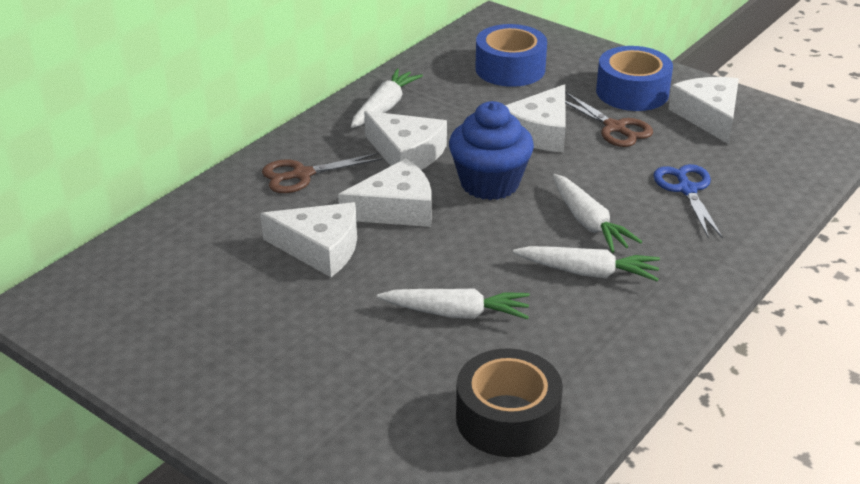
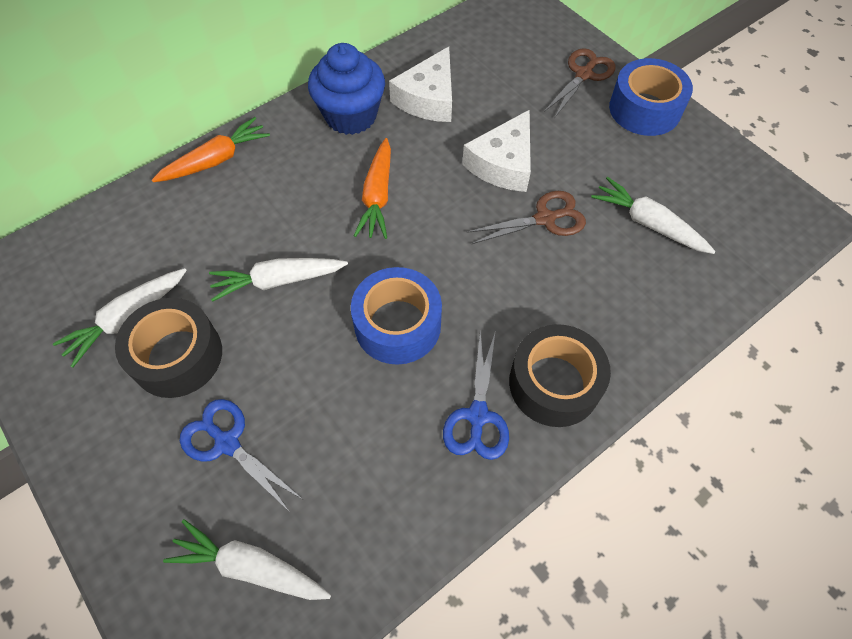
black tape: [456,348,563,457] = 1 -> [115,298,222,398] [509,324,611,427] = 2
blue scissors: [653,164,723,239] = 1 -> [180,399,302,512] [443,330,509,460] = 2
orange carrot: none = 0 -> [152,117,270,182] [354,138,391,239] = 2
white cheese: [260,202,357,277] [338,159,432,227] [364,111,447,170] [505,84,566,152] [668,77,739,144] = 5 -> [389,47,452,122] [462,110,531,192] = 2

